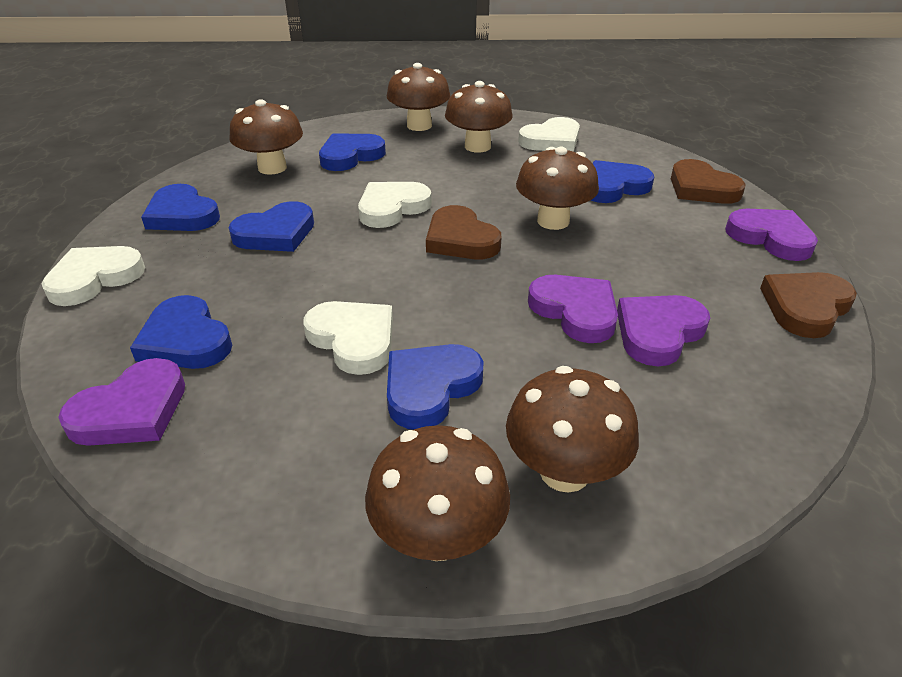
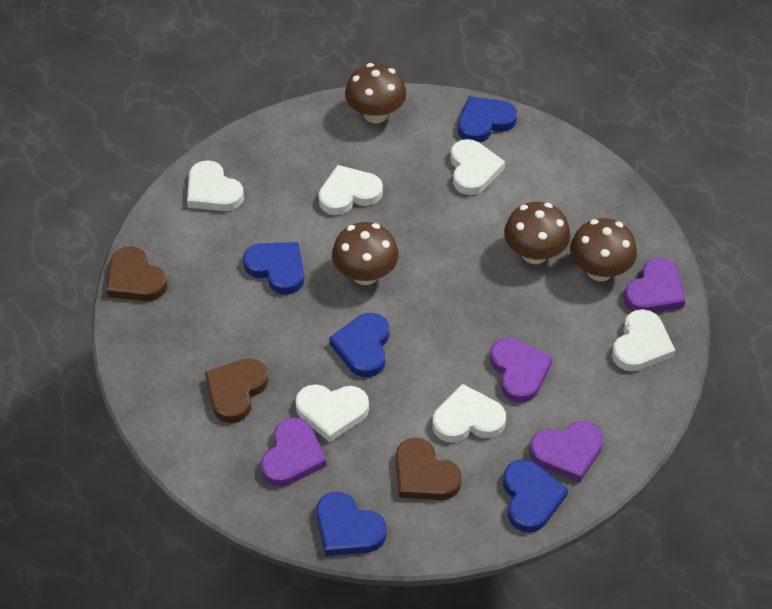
blue heart: [130,295,232,369] [141,184,220,231] [228,201,314,252] [319,134,386,171] [387,344,484,430] [590,160,654,203] = 6 -> [243,242,304,295] [316,492,386,556] [329,313,389,377] [458,96,517,143] [503,459,568,532] = 5
brown mushroom: [230,99,303,175] [365,425,510,561] [387,63,450,131] [445,81,513,153] [506,366,639,493] [516,147,599,230] = 6 -> [332,222,399,285] [345,63,406,123] [504,202,570,264] [570,218,637,281] = 4
white heart: [42,246,145,306] [303,301,393,375] [358,182,432,228] [518,117,580,152] = 4 -> [187,160,244,211] [295,384,369,442] [319,165,383,215] [432,384,506,443] [450,139,505,195] [612,309,676,371] = 6

